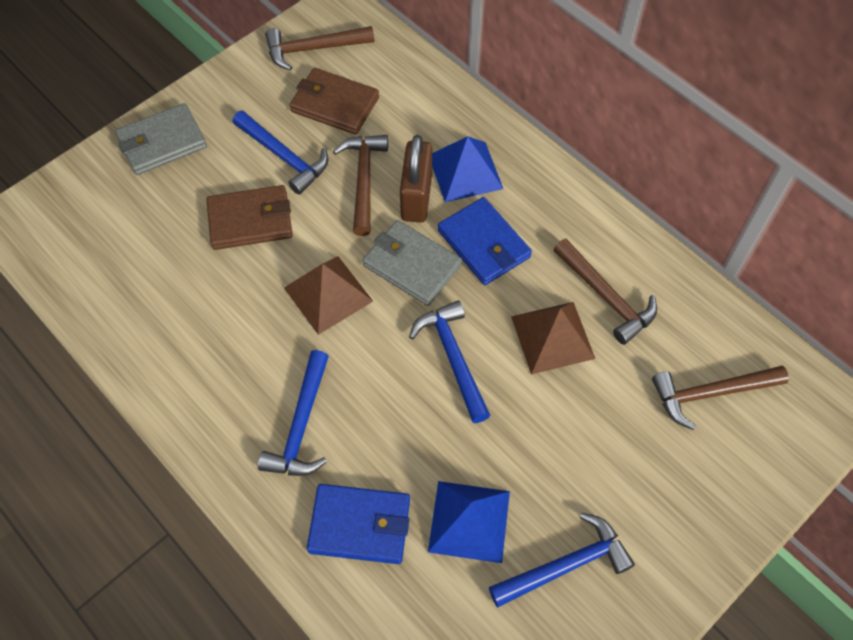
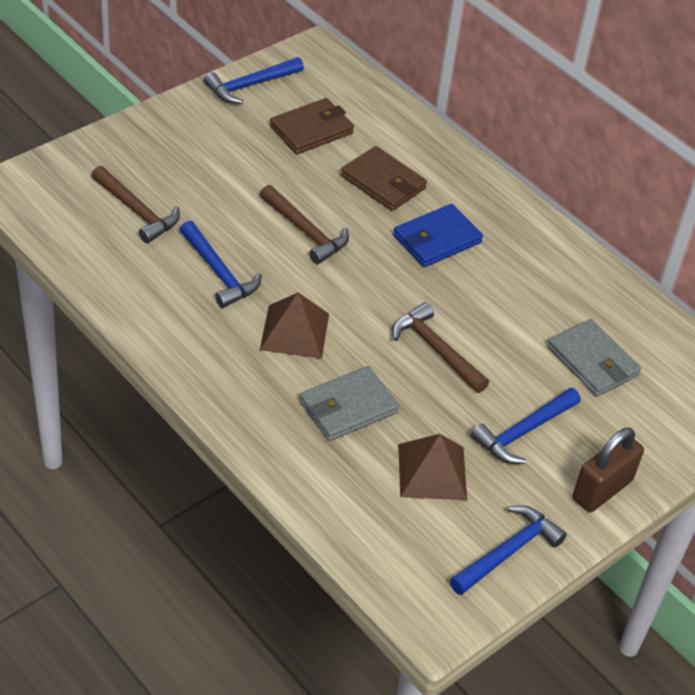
blue pyramid: [428,481,510,563] [432,136,503,202] = 2 -> none = 0
blue wallet: [307,484,410,564] [438,197,532,285] = 2 -> [393,204,483,267] = 1
brown hammer: [265,26,374,71] [333,135,388,236] [554,239,657,345] [652,365,789,430] = 4 -> [91,166,180,243] [260,185,349,264] [392,302,489,393] = 3

